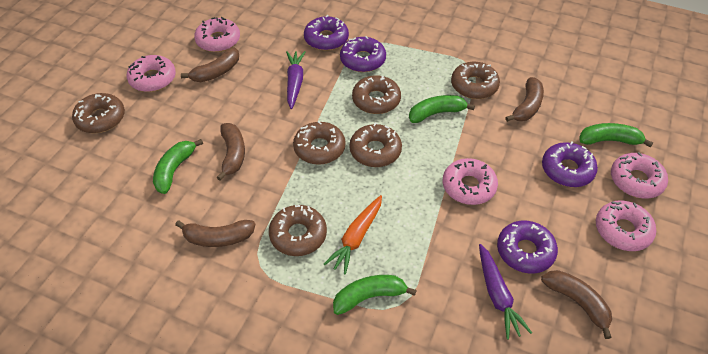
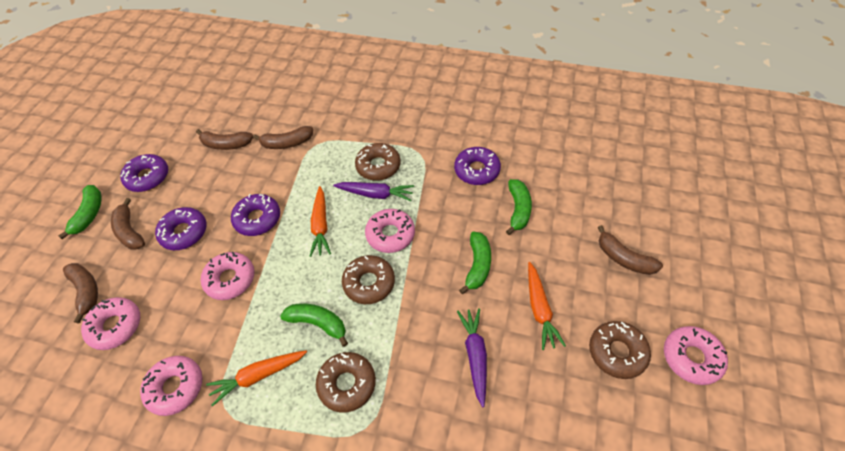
brown donut: [72,93,125,133] [269,205,327,256] [293,121,346,165] [349,123,402,167] [352,75,401,114] [451,62,500,99] = 6 -> [316,352,376,413] [342,255,395,304] [355,143,401,181] [589,321,651,379] = 4
orange carrot: [324,195,382,275] = 1 -> [206,350,307,406] [310,186,331,257] [528,262,566,350] = 3

